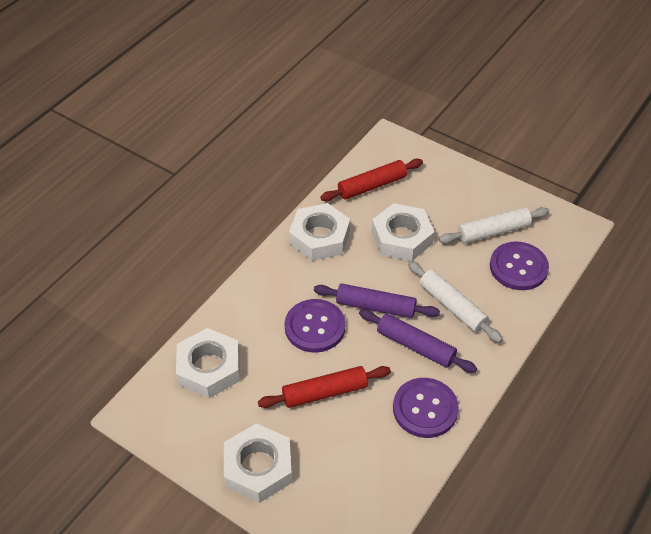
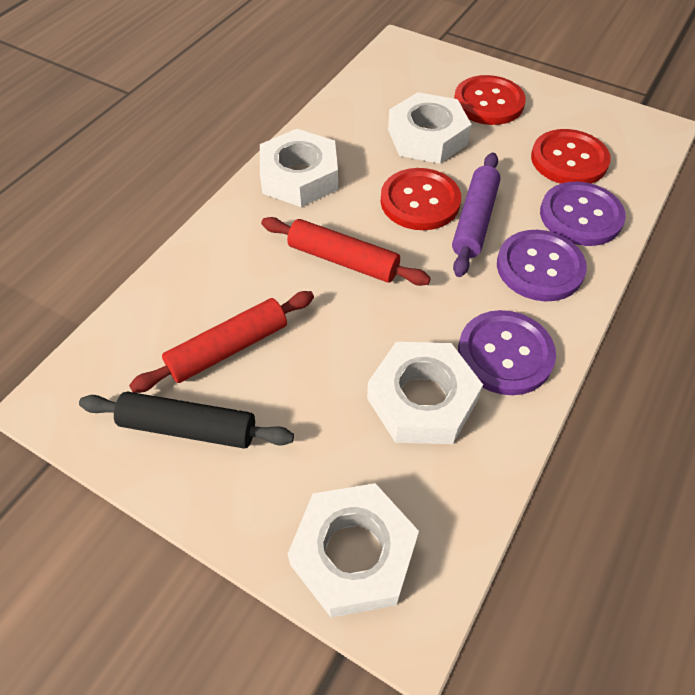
black rolling pin: none = 0 -> [79,392,294,449] = 1
purple rolling pin: [314,284,440,318] [359,309,477,373] = 2 -> [452,153,501,277] = 1
red button: none = 0 -> [381,168,461,230] [454,75,526,125] [531,129,611,184] = 3
white rolling pin: [408,261,503,343] [439,207,549,244] = 2 -> none = 0

